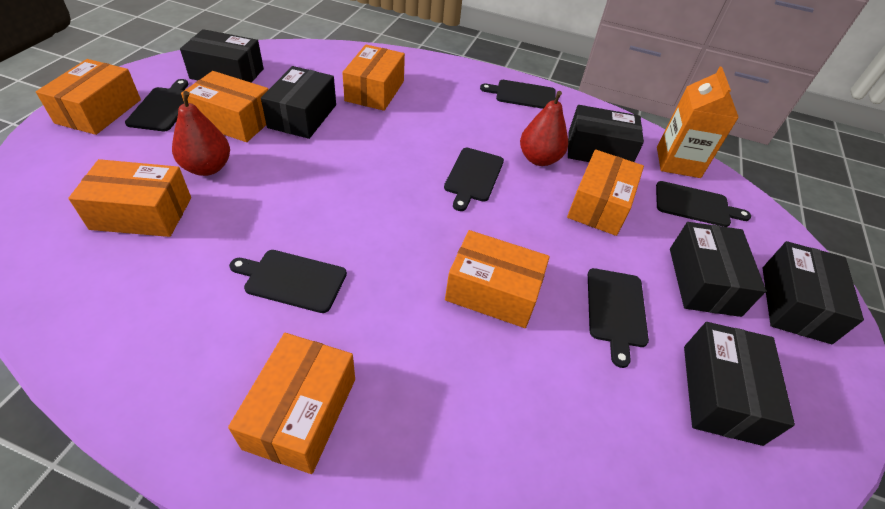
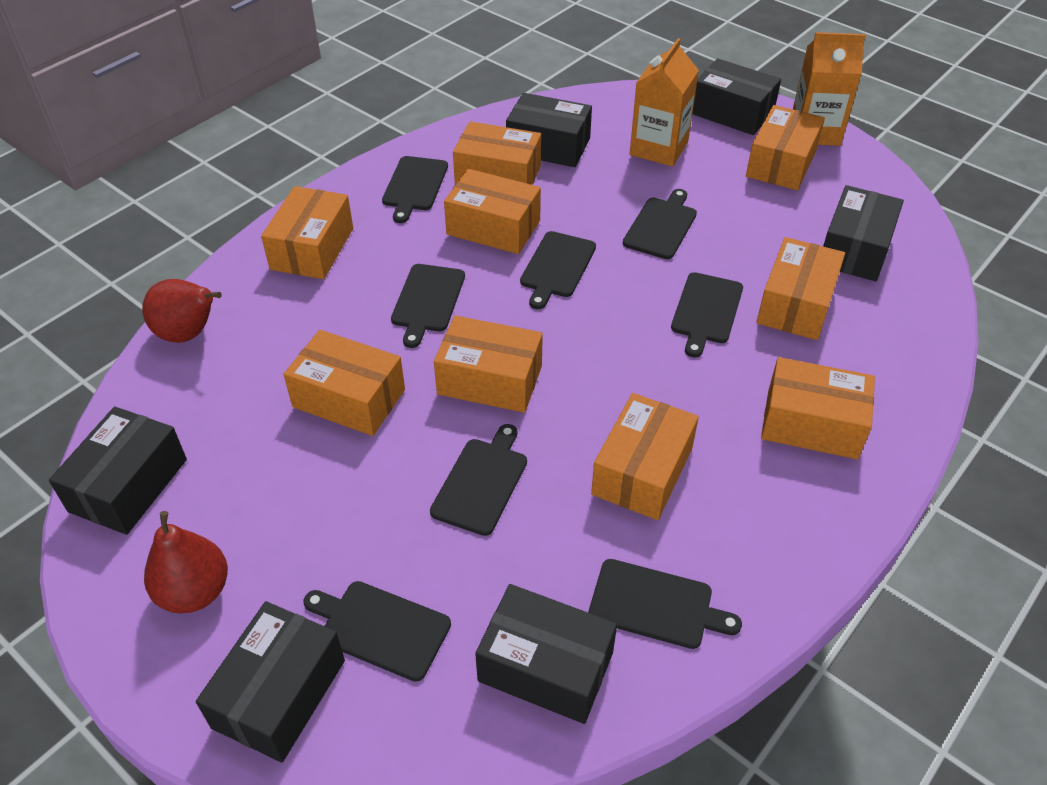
black cutting board: [125,79,188,131] [229,250,347,313] [444,148,504,211] [480,80,556,109] [588,268,649,368] [656,181,751,227] = 6 -> [303,581,451,682] [382,156,448,223] [391,264,465,348] [430,424,527,536] [520,231,596,309] [589,559,742,649] [623,189,697,259] [671,272,743,358] = 8
orange box: [36,59,141,135] [68,159,191,237] [181,71,269,142] [228,333,355,474] [342,44,405,111] [445,230,550,328] [567,150,644,236] = 7 -> [261,186,353,279] [284,330,405,436] [434,315,543,413] [444,169,541,254] [453,122,541,185] [591,393,699,520] [746,105,825,190] [756,237,845,340] [761,357,875,459] = 9
orange carton: [657,67,739,178] = 1 -> [630,38,699,167] [793,32,866,146] = 2

